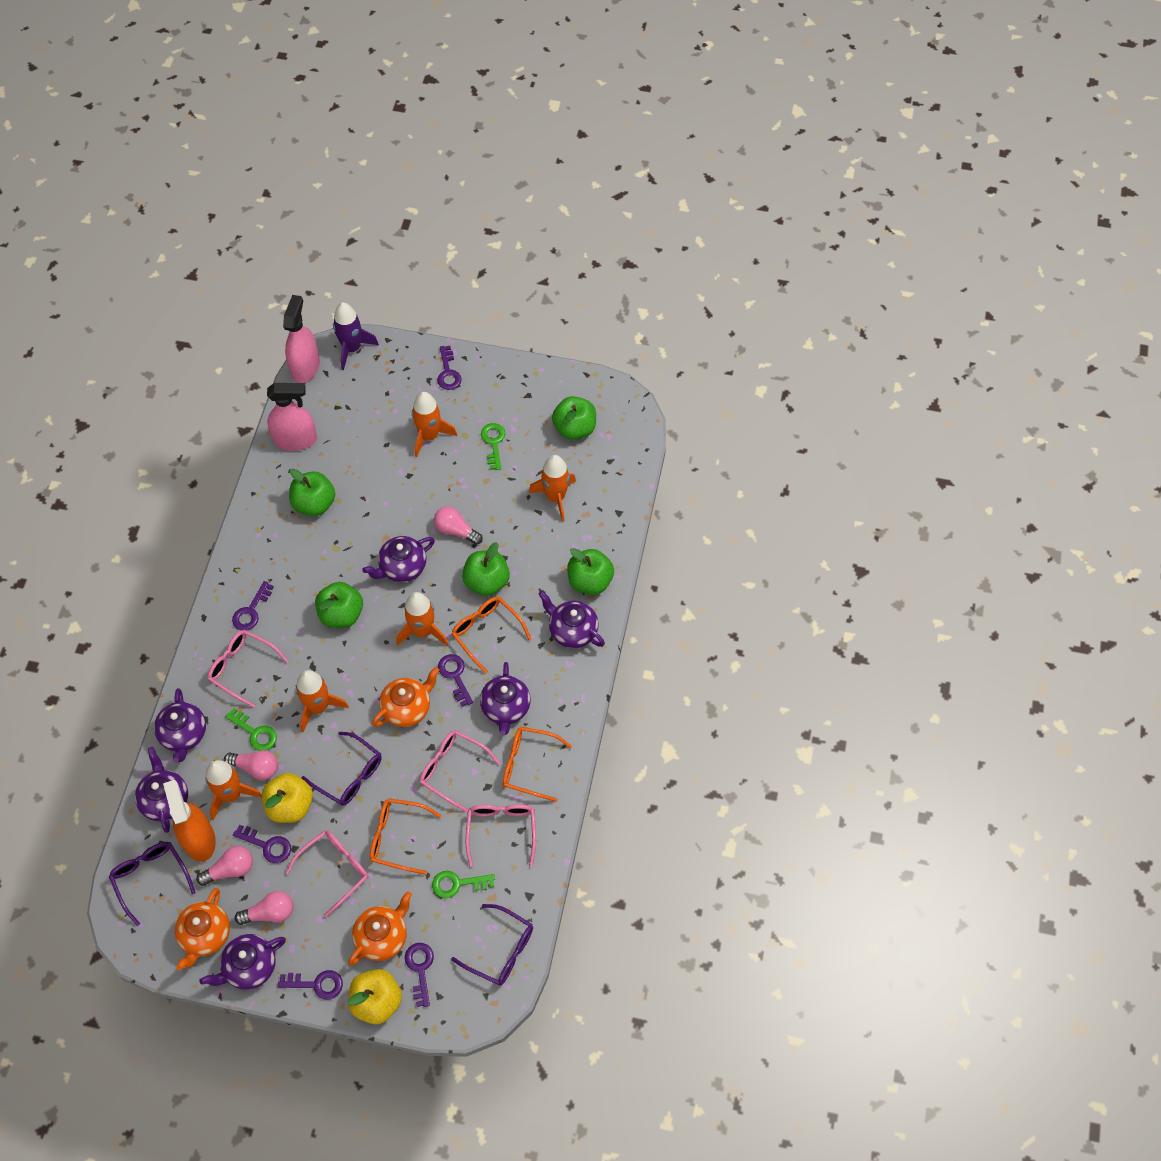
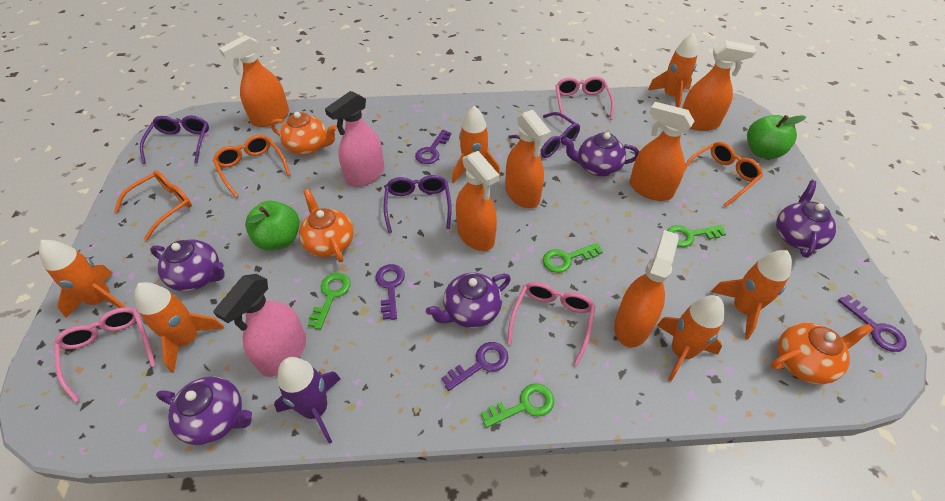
green apple: [289,468,335,516] [315,582,363,628] [462,542,510,596] [552,396,596,440] [567,548,614,595] = 5 -> [245,201,300,251] [747,115,806,159] = 2
green key: [225,708,277,751] [432,871,495,898] [481,423,505,470] = 3 -> [308,273,350,330] [481,383,554,428] [543,243,603,273] [667,225,726,247] = 4
orange rocket: [206,760,262,820] [296,670,349,732] [396,592,448,646] [412,392,457,457] [529,455,576,521] = 5 -> [39,240,125,318] [134,282,224,373] [452,106,500,183] [647,33,698,108] [657,295,724,381] [711,250,792,339] = 6
orange spray bottle: [163,780,216,862] = 1 -> [219,35,289,127] [456,151,499,251] [505,110,551,208] [614,230,679,348] [630,102,695,201] [683,40,756,131] = 6
pink glasses: [208,630,288,708] [286,830,368,917] [420,730,500,812] [466,804,536,867] = 4 -> [54,307,156,403] [507,282,595,366] [555,76,614,122] = 3
pink light bulb: [196,846,253,886] [224,750,278,780] [235,891,293,925] [434,506,483,545] = 4 -> none = 0
purple key: [232,581,274,630] [233,825,291,863] [278,970,343,1000] [405,943,434,1007] [437,346,462,390] [438,654,473,707] = 6 -> [375,264,405,320] [415,130,451,164] [442,342,509,391] [838,295,907,352] = 4
purple teapot: [135,747,188,833] [154,688,206,762] [199,934,286,990] [362,536,435,582] [480,662,531,735] [538,591,605,648] = 6 -> [150,240,225,291] [156,376,252,445] [426,273,511,328] [563,132,639,176] [776,180,836,258] = 5
yellow apple: [262,773,313,823] [348,969,402,1024] = 2 -> none = 0

